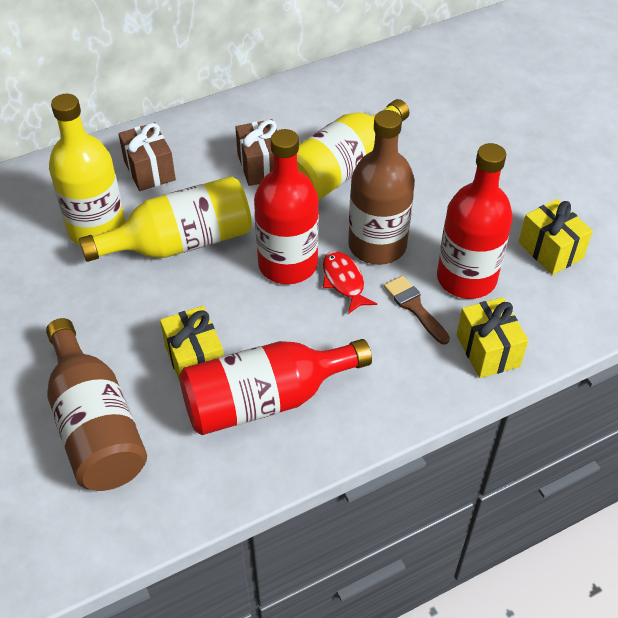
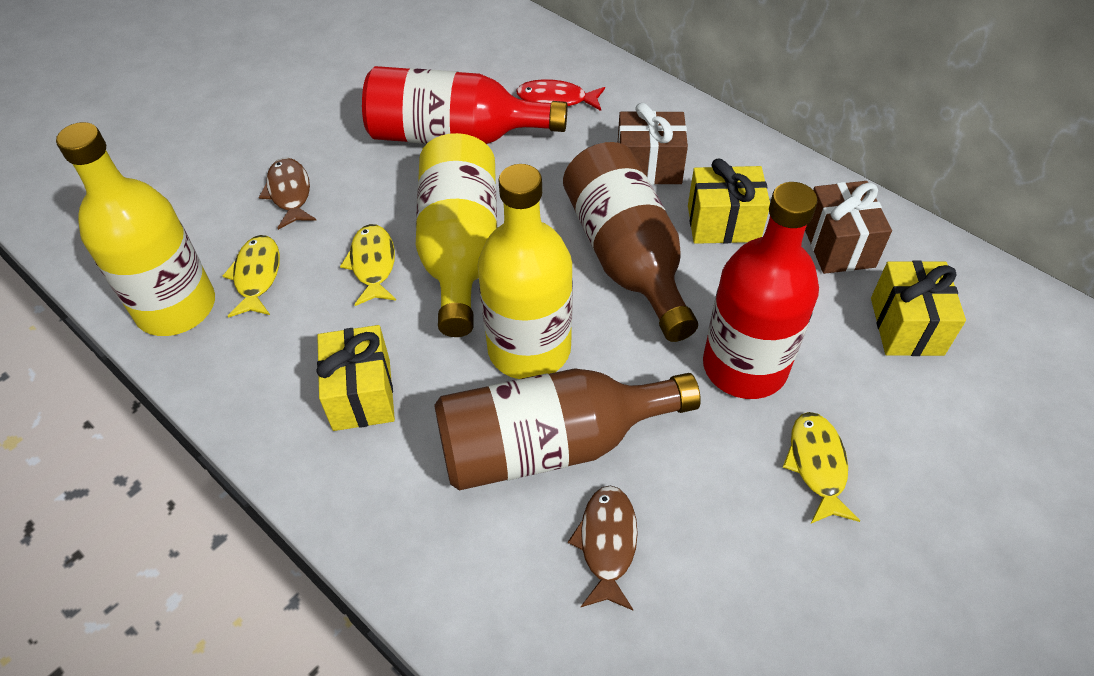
brown brush: [384,276,450,345] = 1 -> none = 0
brown fish: none = 0 -> [259,158,317,230] [568,485,638,610] = 2
red bottle: [179,339,372,435] [254,129,319,284] [437,143,513,299] = 3 -> [362,66,568,144] [703,182,819,399] = 2
yellow fish: none = 0 -> [223,235,280,318] [340,224,396,306] [783,412,860,523] = 3

